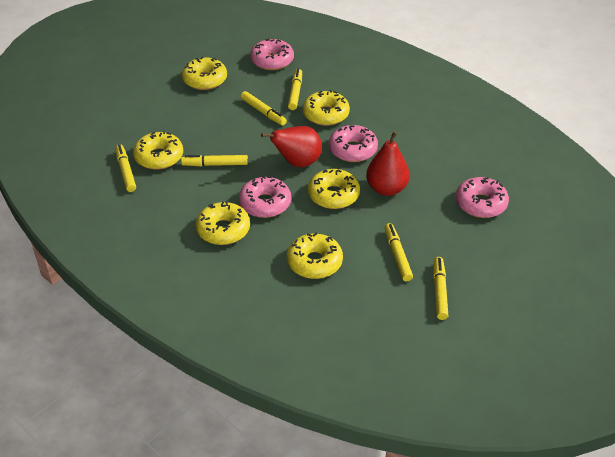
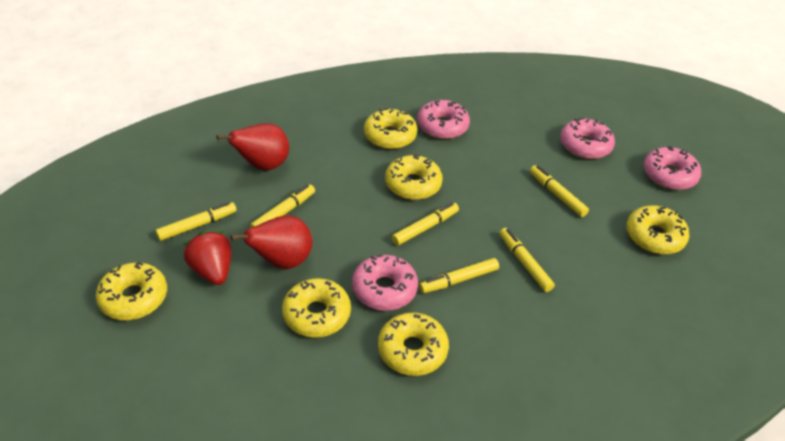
red strawberry: none = 0 -> [183,231,231,285] = 1

